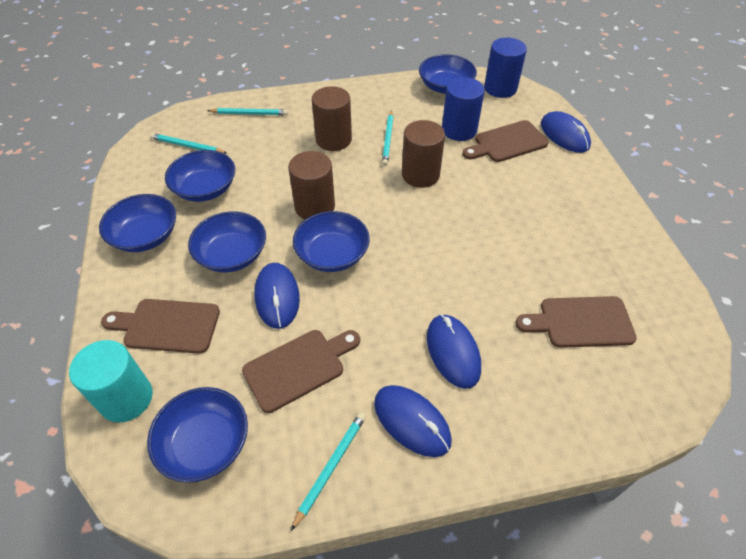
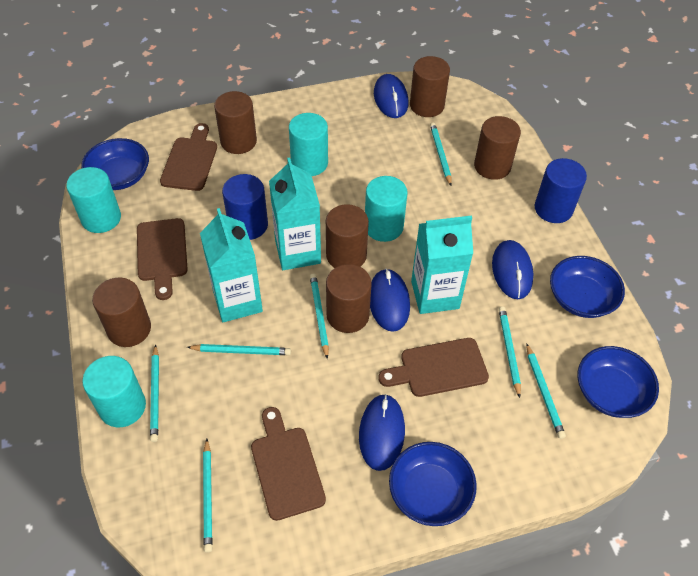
blue bowl: [99,194,176,252] [147,387,248,483] [165,150,235,202] [188,212,266,272] [293,211,370,272] [419,54,477,94] = 6 -> [81,138,149,190] [389,442,477,526] [550,256,625,318] [578,346,659,418] = 4
brown cylinder: [288,151,335,220] [312,86,352,151] [402,120,445,188] = 3 -> [92,278,151,347] [214,91,257,154] [326,204,369,268] [326,264,372,333] [410,56,450,117] [474,116,521,180] = 6
turquoise carton: none = 0 -> [200,208,263,322] [269,157,321,270] [411,215,473,314] = 3
turquoise cylinder: [69,340,153,422] = 1 -> [66,167,121,233] [82,356,146,427] [289,113,328,176] [365,176,408,242] = 4
turquoise pencil: [150,133,227,154] [207,108,288,115] [291,412,366,531] [382,110,393,166] = 4 -> [150,344,159,442] [187,344,291,355] [203,439,213,553] [310,273,329,359] [430,123,452,186] [499,306,521,398] [526,343,566,439] = 7

